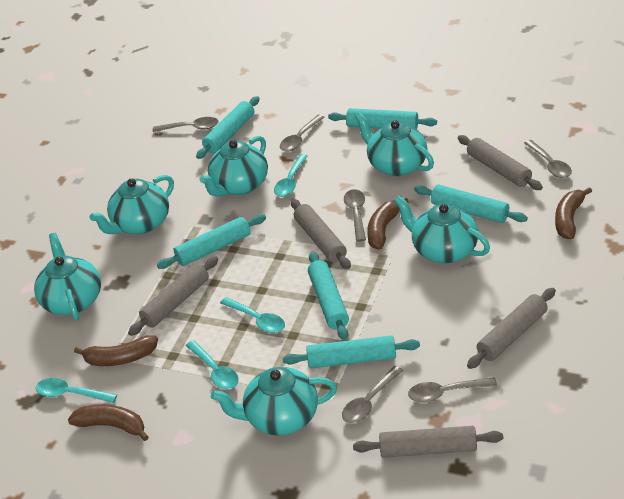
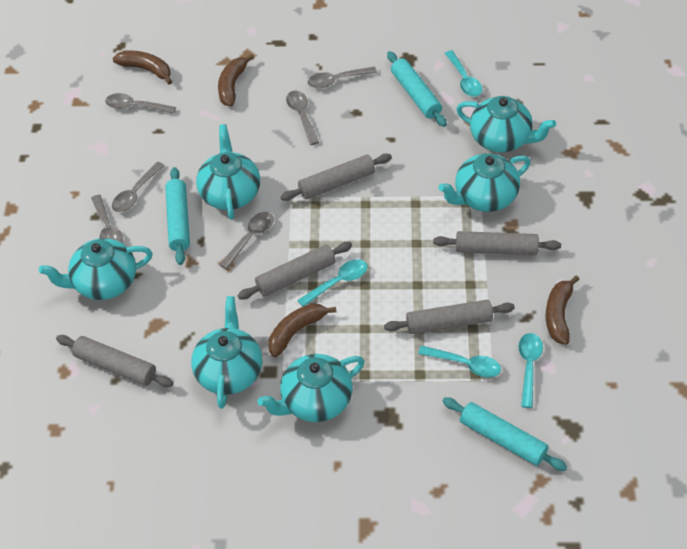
turquoise rolling pin: [157,214,266,269] [196,96,259,159] [283,335,420,368] [308,252,349,340] [328,108,437,130] [414,184,528,223] = 6 -> [165,167,190,265] [387,51,447,127] [442,397,567,471] = 3

